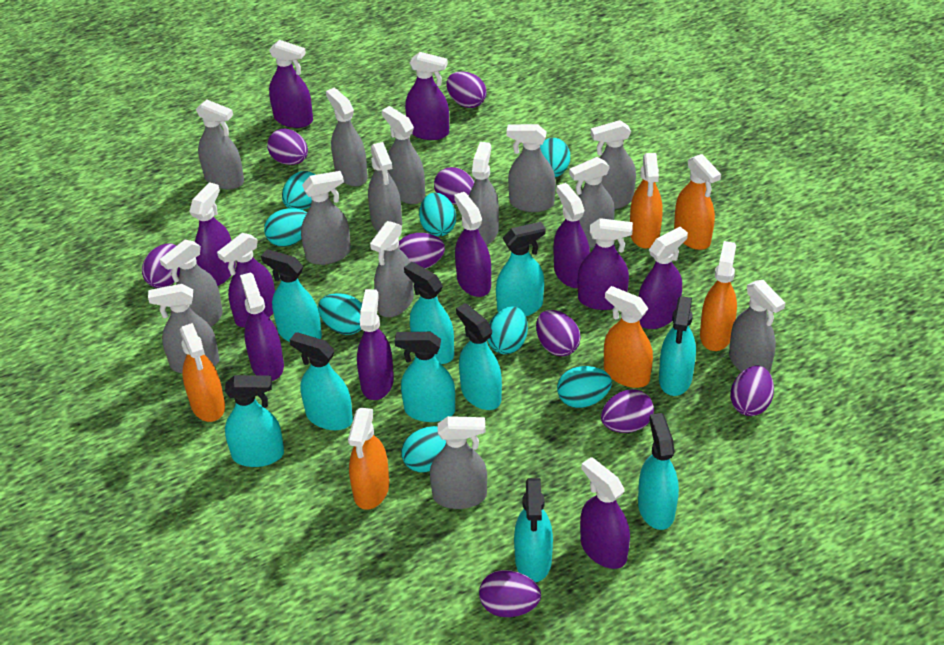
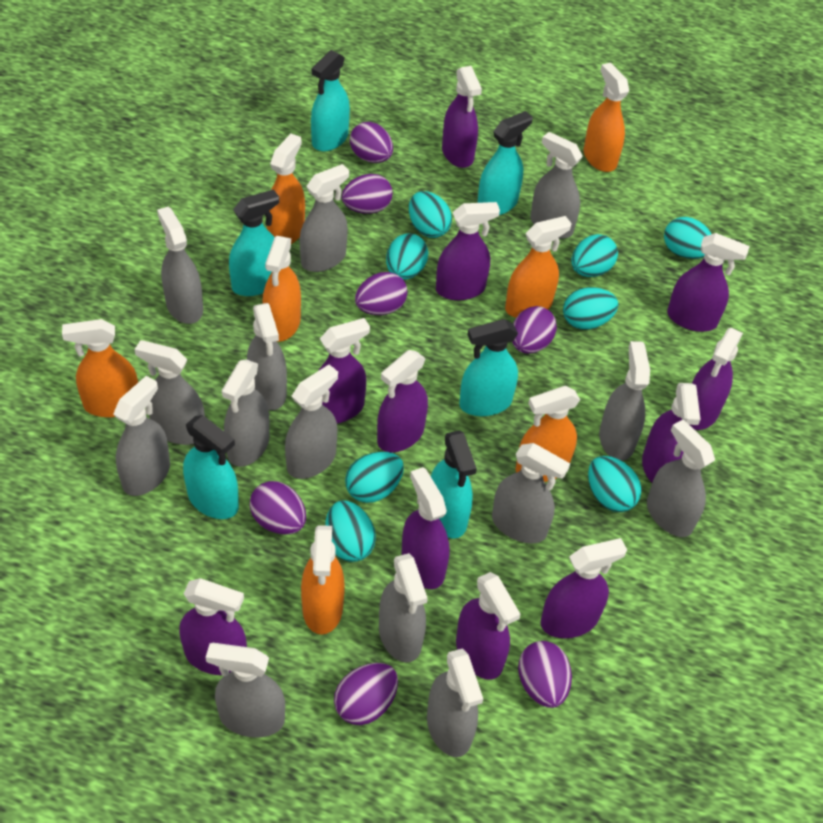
orange spray bottle: [179,323,225,422] [348,408,389,510] [604,286,653,388] [630,153,663,249] [674,154,721,250] [700,241,737,351] = 6 -> [62,319,138,417] [262,236,301,342] [267,134,305,244] [301,525,345,635] [505,216,572,318] [515,386,580,482] [583,63,629,172] = 7
purple egg: [142,243,180,288] [267,129,308,165] [398,233,445,269] [434,167,475,205] [446,71,487,108] [479,570,541,617] [536,310,581,356] [601,389,654,433] [730,365,774,416] = 9 -> [250,481,306,535] [334,663,398,725] [342,174,393,214] [350,122,393,163] [355,272,407,315] [512,306,557,354] [518,641,572,708] = 7
turquoise spray bottle: [225,375,284,467] [261,249,322,342] [290,332,353,430] [395,332,455,422] [404,262,454,364] [456,303,502,410] [496,222,546,316] [514,478,553,582] [638,413,679,530] [659,296,696,396] = 10 -> [183,415,239,519] [229,190,279,296] [311,50,350,151] [431,431,477,539] [459,319,518,416] [477,111,533,215] = 6

